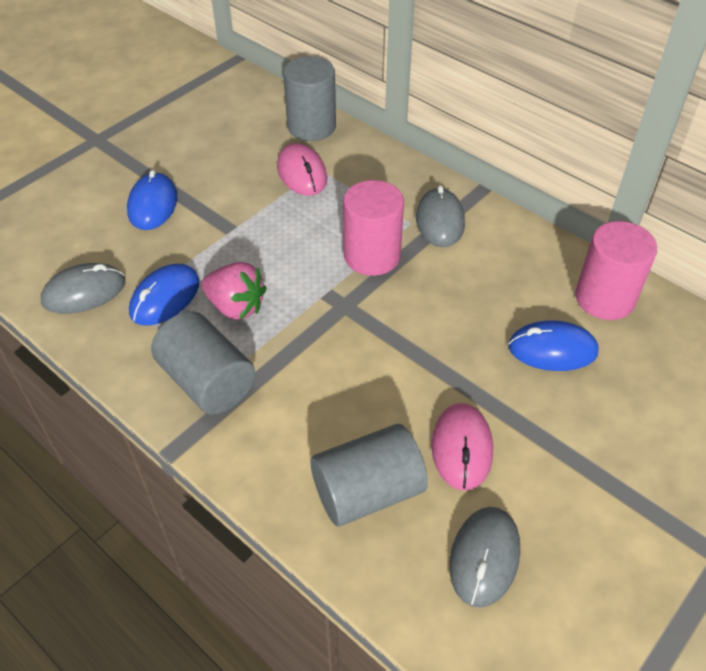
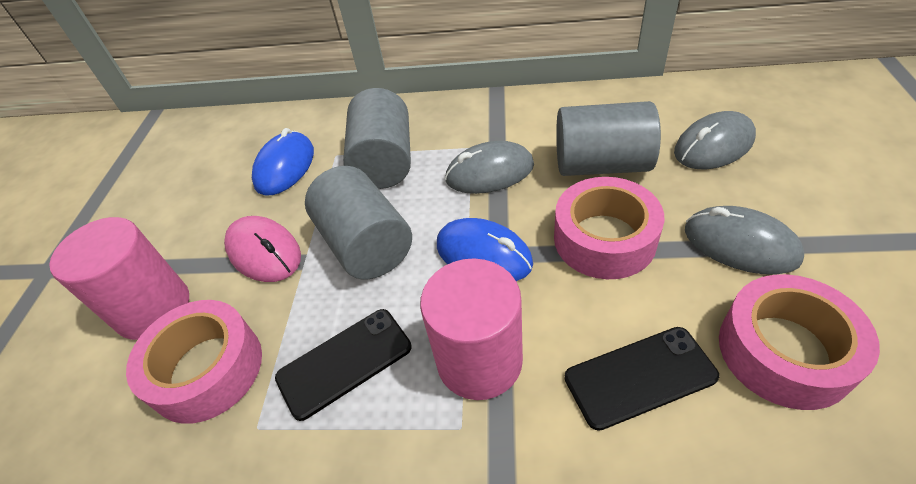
black phone: none = 0 -> [275,309,412,421] [564,327,719,431] = 2
blue mouse: [127,170,177,230] [129,264,199,325] [508,320,599,371] = 3 -> [252,128,314,195] [437,218,533,281] = 2
pink mouse: [277,143,327,196] [431,403,493,491] = 2 -> [224,216,301,282] = 1
pink strawberry: [202,262,267,320] = 1 -> none = 0
pink tape: none = 0 -> [126,300,262,424] [554,177,664,279] [719,274,880,410] = 3

